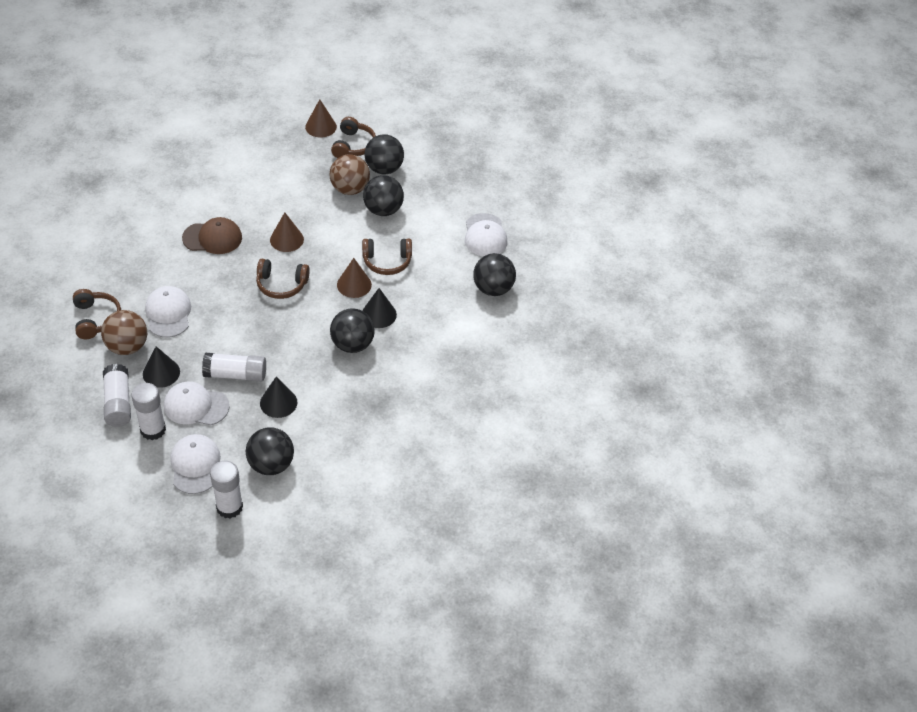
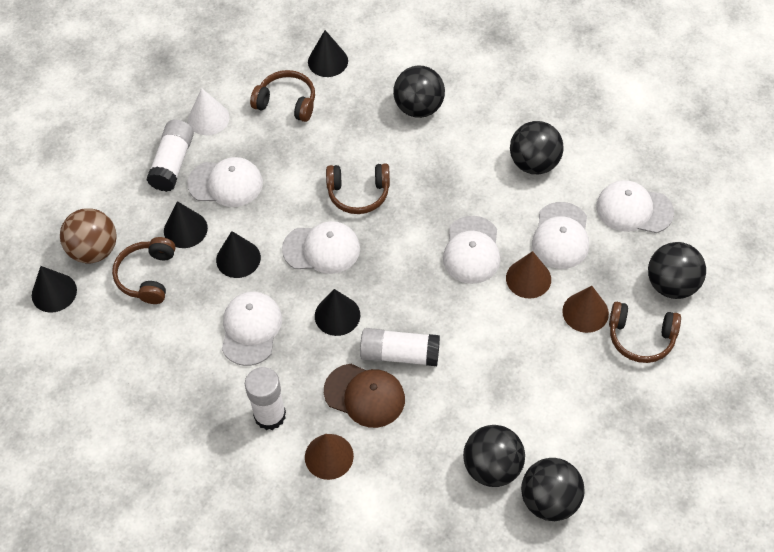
black cone: [143,347,180,388] [260,377,297,418] [362,288,397,328] = 3 -> [32,266,77,313] [164,201,208,248] [216,231,261,278] [308,30,348,77] [315,289,360,336] = 5
brown ball: [101,310,147,355] [330,154,370,195] = 2 -> [60,208,117,263] = 1
white cap: [145,286,191,338] [164,382,230,425] [170,434,221,494] [465,213,507,257] = 4 -> [187,157,263,207] [222,292,282,366] [282,221,360,274] [443,216,500,284] [532,202,589,269] [596,180,674,233] = 6
white cone: none = 0 -> [188,88,229,135] = 1
white glue stick: [103,364,131,427] [131,383,166,440] [202,353,266,382] [210,461,243,519] = 4 -> [146,120,194,192] [245,367,286,430] [360,328,440,366] = 3

